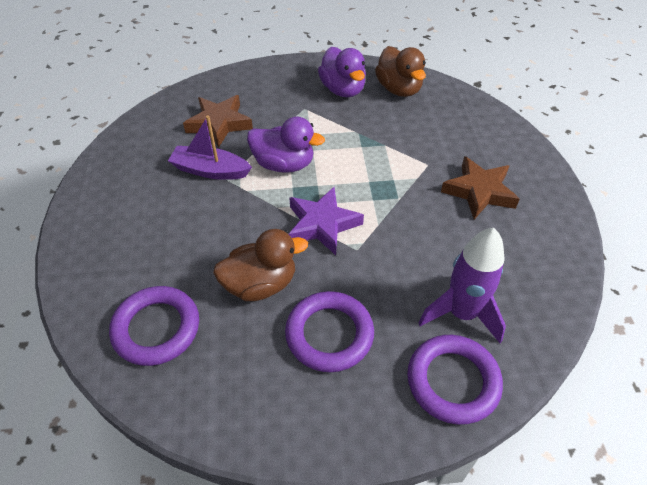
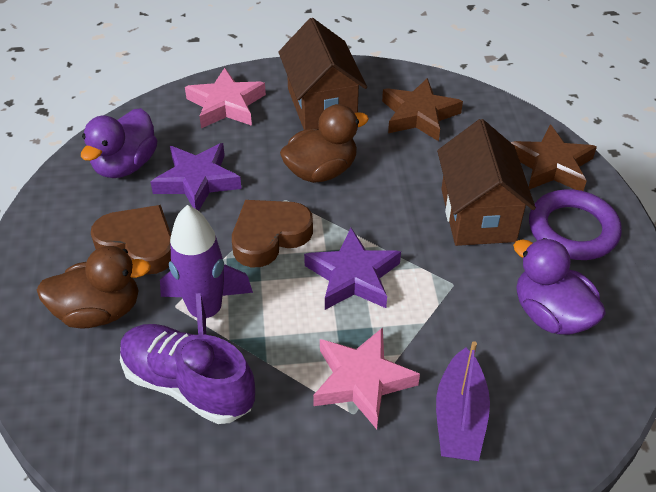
brown heart: none = 0 -> [91,205,171,274] [232,200,313,267] = 2
brown house: none = 0 -> [278,18,367,130] [437,119,536,246] = 2
pink star: none = 0 -> [185,68,266,128] [313,327,420,429] = 2
purple ring: [109,286,199,366] [285,291,374,372] [407,335,503,425] = 3 -> [529,189,622,260] = 1
purple shoe: none = 0 -> [120,324,255,424] = 1
purple star: [289,187,364,255] = 1 -> [150,143,242,211] [304,228,401,310] = 2

